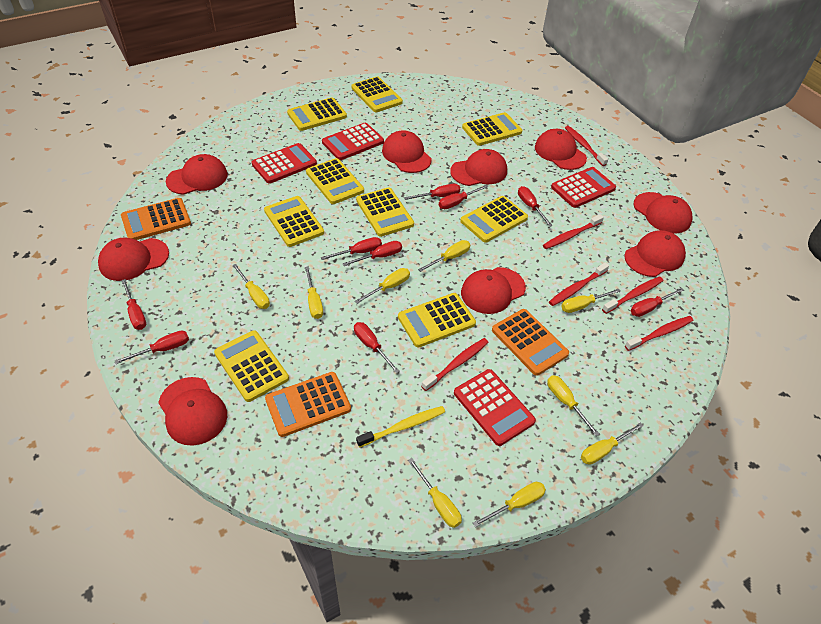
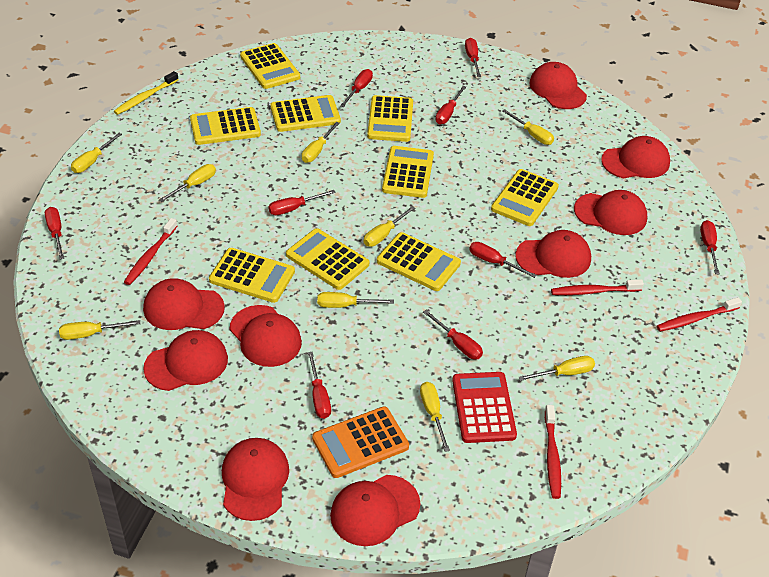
orange calculator: [121,198,191,240] [265,372,351,437] [492,309,569,376] = 3 -> [312,406,409,478] = 1
red calculator: [252,143,317,184] [322,123,384,160] [454,369,536,446] [551,167,616,208] = 4 -> [452,372,517,443] = 1
red toothbrush: [421,338,489,391] [543,214,604,249] [549,262,609,306] [565,126,608,166] [602,276,663,314] [625,316,693,351] = 6 -> [124,218,177,285] [545,405,561,499] [551,279,644,295] [656,297,742,332] = 4

